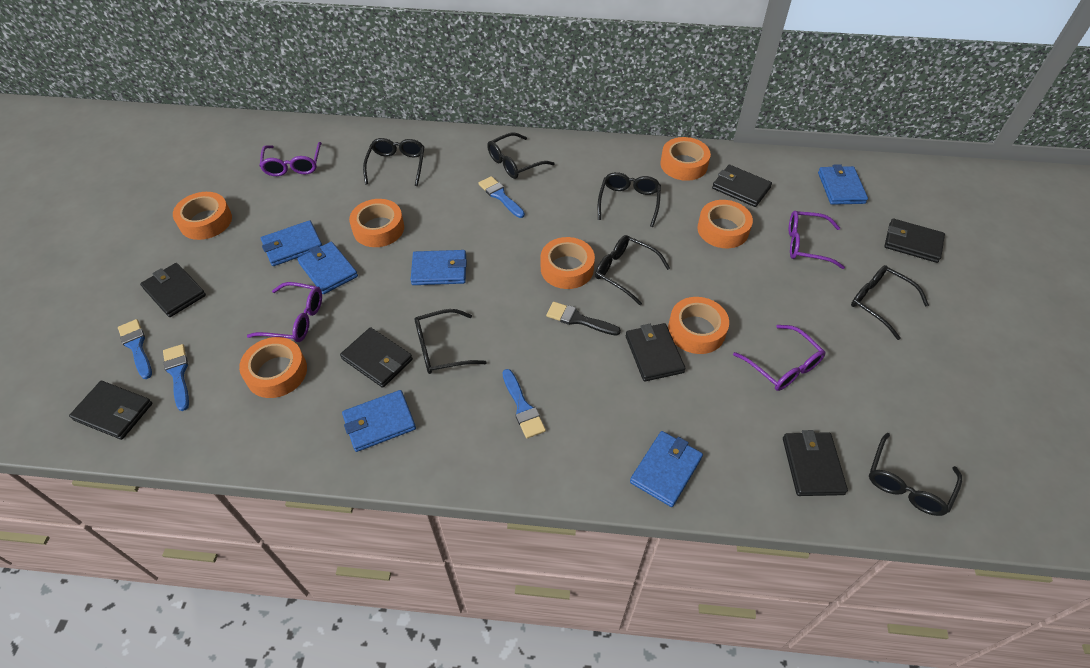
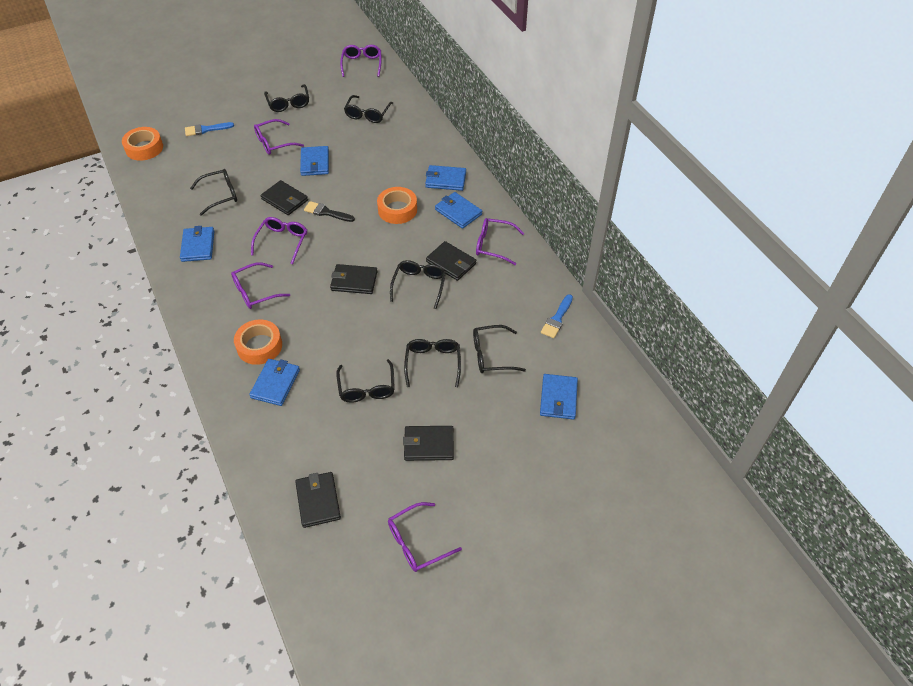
black wallet: [69,381,152,440] [140,263,206,317] [340,327,413,388] [625,323,686,381] [712,165,772,207] [783,430,848,496] [884,219,945,263] = 7 -> [261,180,308,215] [295,472,341,528] [330,264,377,294] [403,426,454,461] [426,241,476,281] = 5
blue brush: [118,319,152,379] [163,344,189,411] [479,176,525,218] [502,369,546,438] = 4 -> [185,122,234,136] [541,294,573,338] = 2
orange tape: [173,192,232,240] [239,337,307,398] [349,199,404,247] [541,237,595,289] [660,137,711,181] [668,297,729,354] [697,200,753,248] = 7 -> [122,127,163,161] [234,320,282,365] [377,187,417,224] = 3
purple glasses: [247,282,322,342] [260,142,322,176] [733,325,826,391] [789,211,845,269] = 4 -> [231,262,290,309] [251,217,307,264] [254,119,304,155] [340,45,382,77] [388,502,462,572] [476,218,524,265] = 6

